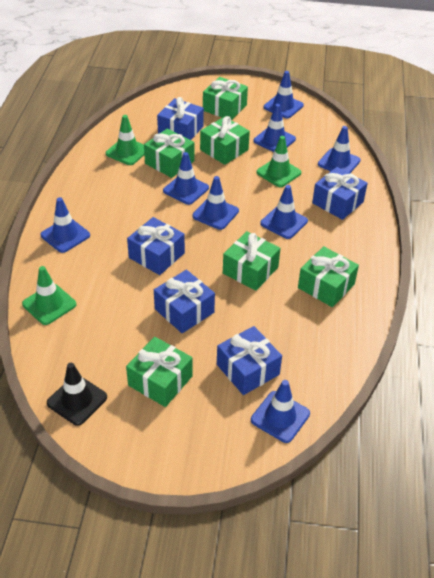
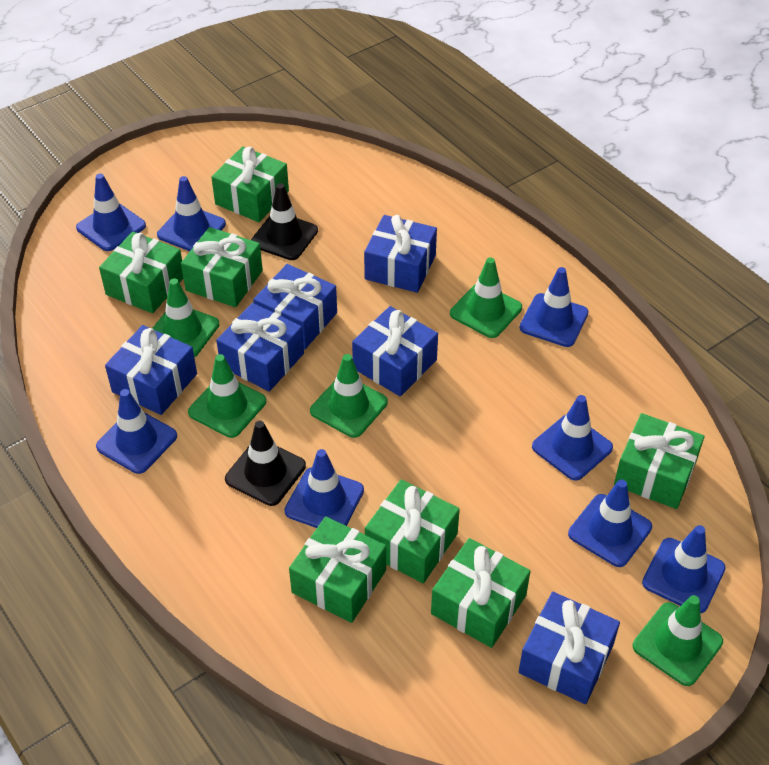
black traffic cone: [47,363,107,426] = 1 -> [225,421,306,506] [251,183,318,260] = 2
blue gift: [127,217,185,275] [154,270,215,333] [157,97,204,140] [217,326,282,395] [312,167,368,220] = 5 -> [105,325,197,415] [216,303,304,392] [253,264,337,349] [352,306,438,397] [364,215,437,293] [519,592,620,704] = 6
green gift: [126,337,193,407] [144,128,194,178] [200,116,250,165] [203,77,248,120] [223,231,280,291] [298,246,359,307] = 6 -> [99,232,183,313] [181,227,263,307] [211,146,289,222] [289,516,386,623] [365,479,460,583] [431,538,530,648] [614,413,705,509] = 7
green traffic cone: [22,266,76,325] [106,115,144,165] [256,136,301,187] = 3 -> [152,278,219,357] [188,354,266,438] [310,354,388,438] [450,257,522,338] [633,595,723,686] = 5

